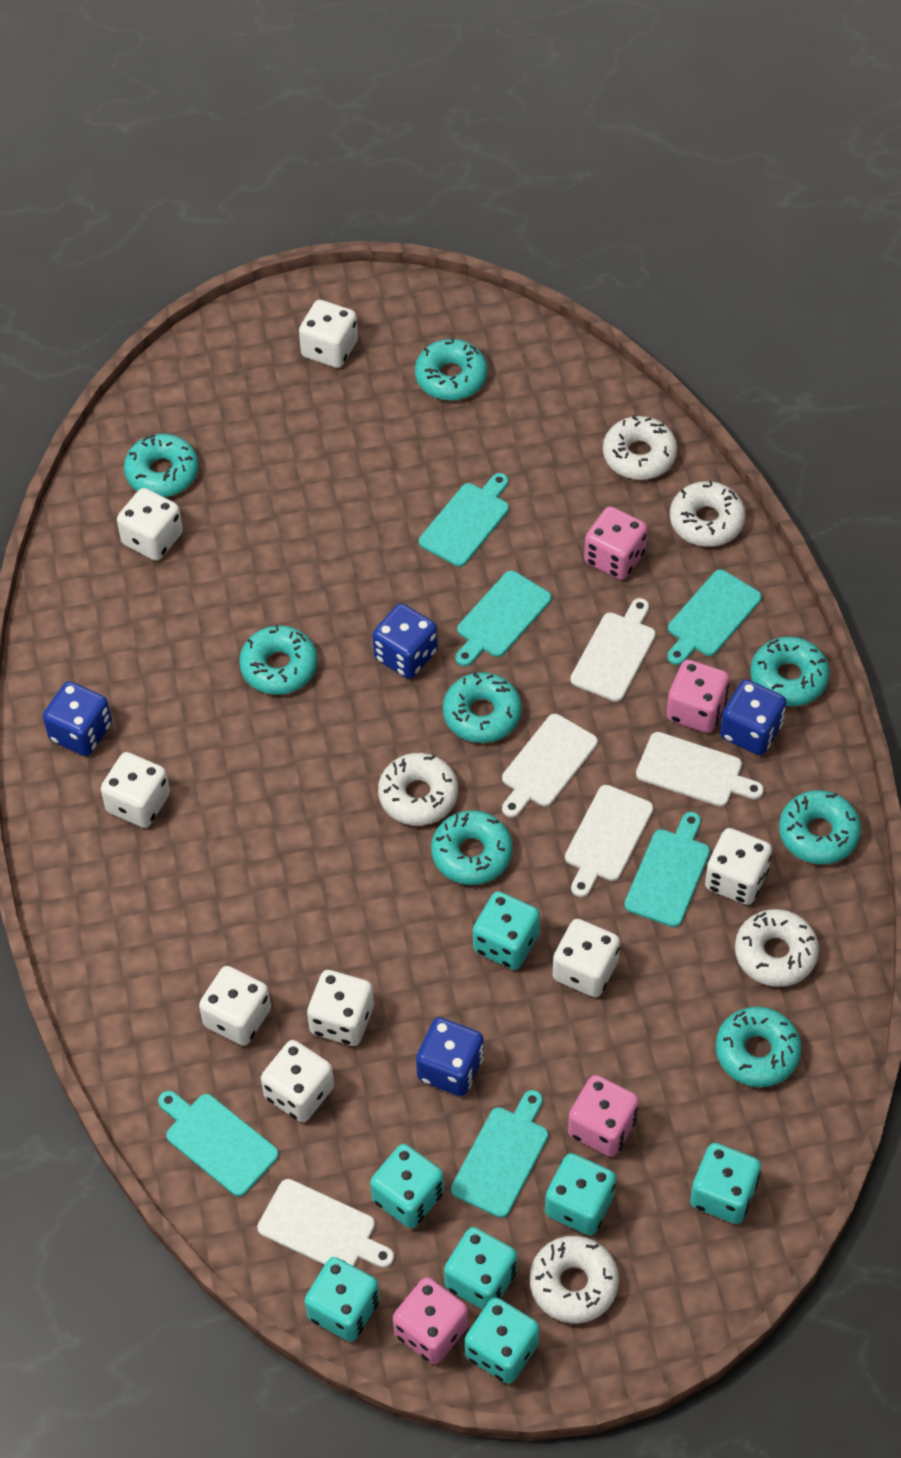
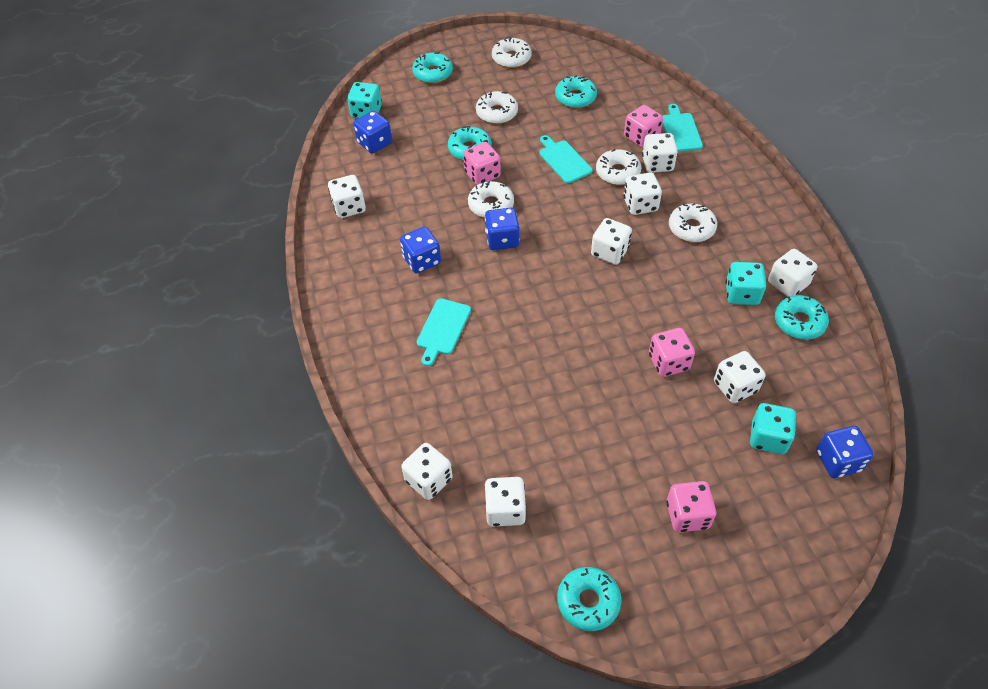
turquoise cutting board: [158,1091,279,1197] [419,473,509,567] [451,1090,548,1218] [456,571,551,666] [624,812,710,927] [667,569,762,665] = 6 -> [417,298,471,366] [539,135,592,183] [662,104,703,151] = 3
turquoise dice: [305,1257,380,1342] [370,1144,444,1228] [444,1227,517,1310] [465,1297,539,1384] [473,891,540,970] [545,1153,616,1235] [690,1143,761,1224] = 7 -> [347,82,382,119] [726,262,766,305] [750,403,796,454] = 3
turquoise donut: [124,434,199,497] [239,625,317,695] [415,338,487,401] [431,810,513,885] [443,672,522,743] [716,1007,801,1087] [750,636,829,706] [779,790,861,864] = 8 -> [412,52,453,83] [448,126,492,160] [555,75,597,108] [557,567,621,631] [775,295,829,340] = 5
white cutting board: [257,1179,394,1268] [502,714,598,818] [565,785,654,897] [570,598,656,702] [636,732,764,806] = 5 -> none = 0

